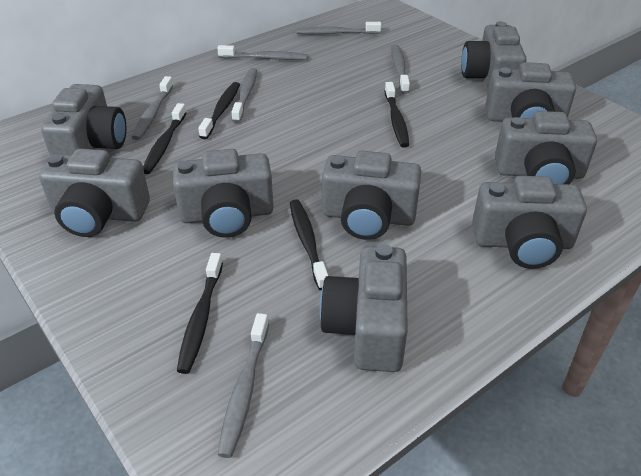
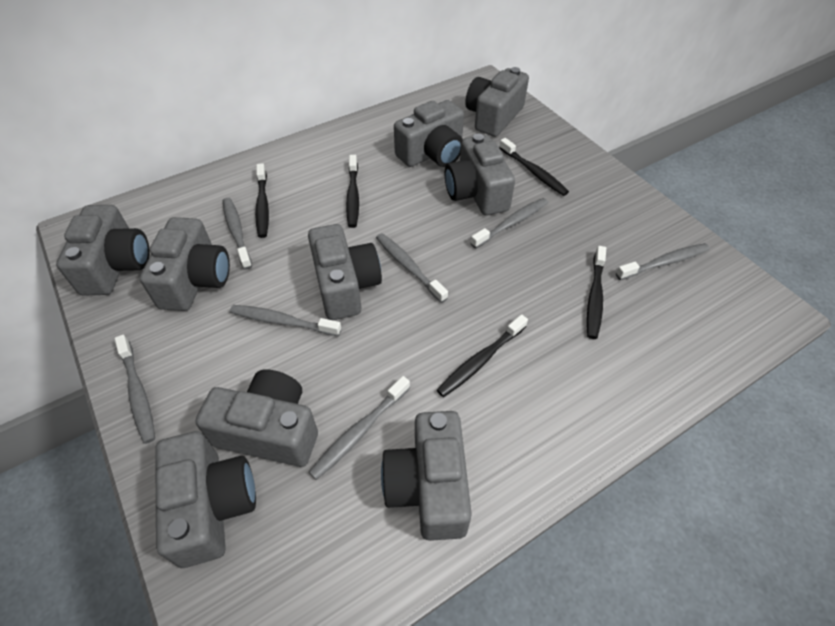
grey toothbrush: [131,76,174,140] [217,45,308,60] [218,313,269,458] [232,68,257,123] [297,22,381,34] [391,45,410,94] = 6 -> [115,335,155,444] [223,198,252,269] [230,305,341,336] [309,376,410,480] [376,233,448,303] [471,198,548,249] [616,243,710,280] = 7

